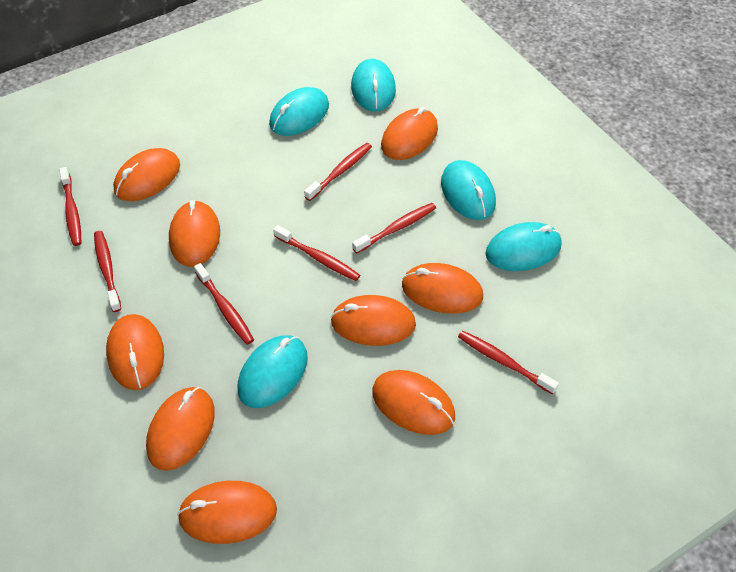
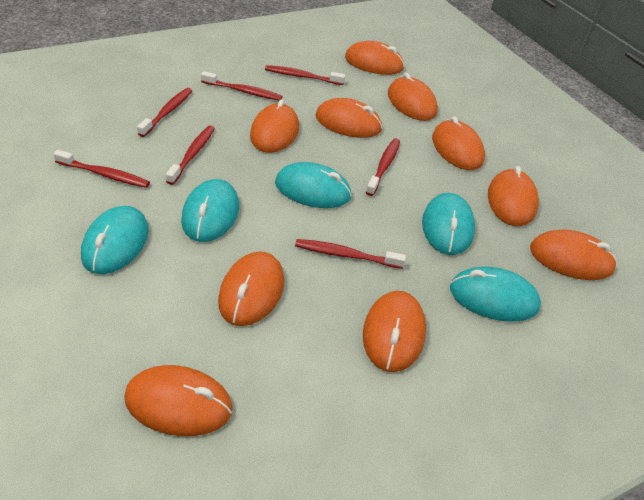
orange mouse: [106,314,164,390] [113,148,180,201] [146,387,215,471] [169,200,220,267] [177,481,277,544] [330,295,416,346] [372,370,455,435] [381,107,438,160] [402,263,483,314] = 9 -> [124,365,232,436] [218,252,284,326] [250,99,299,153] [315,98,382,138] [345,41,405,75] [363,291,426,372] [388,73,438,121] [432,116,485,170] [488,166,539,226] [530,230,617,280] = 10

